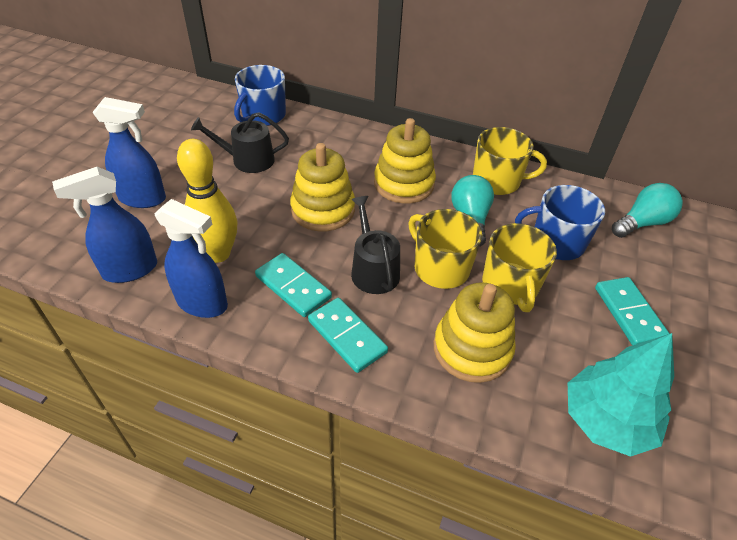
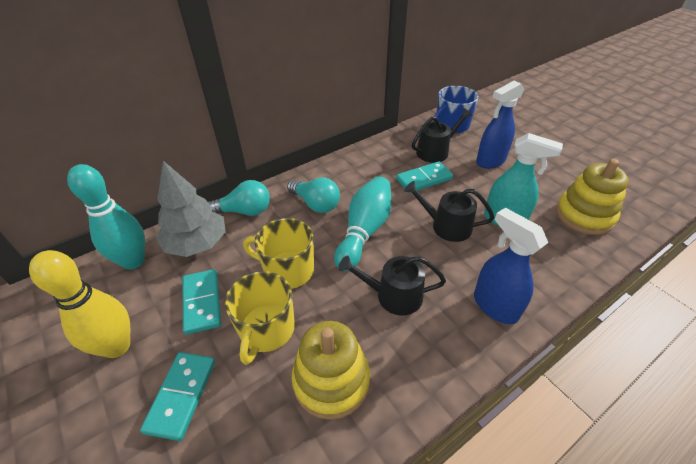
black watering can: [191,112,289,173] [351,196,400,294] = 2 -> [338,256,446,315] [404,181,494,242] [412,108,472,163] = 3
blue mug: [234,65,286,126] [515,185,605,260] = 2 -> [433,86,479,134] = 1
blue spray bottle: [52,167,157,283] [92,97,166,208] [154,199,228,318] = 3 -> [474,208,548,324] [476,80,524,169] = 2
grey tree: none = 0 -> [156,161,226,257] = 1
turquoise bowling pin: none = 0 -> [67,164,145,270] [334,176,391,271] = 2
turquoise spray bottle: none = 0 -> [484,133,563,226] = 1
turquoise tree: [568,333,674,457] = 1 -> none = 0
yellow mug: [408,209,482,289] [473,127,547,195] [482,223,557,312] = 3 -> [225,271,295,365] [243,218,314,289] = 2
yellow stacking toy: [290,143,355,231] [374,118,436,204] [434,282,516,383] = 3 -> [292,321,370,420] [556,159,629,235] = 2

